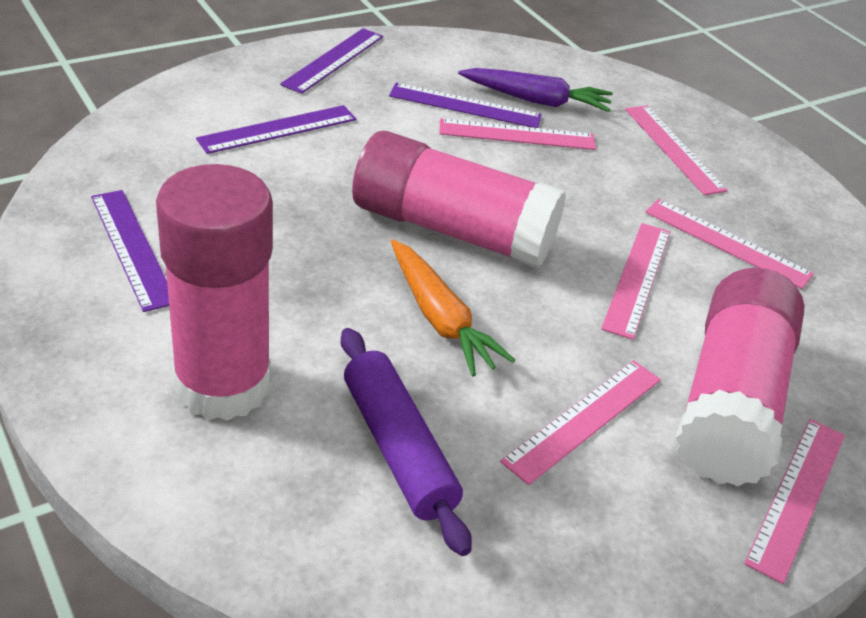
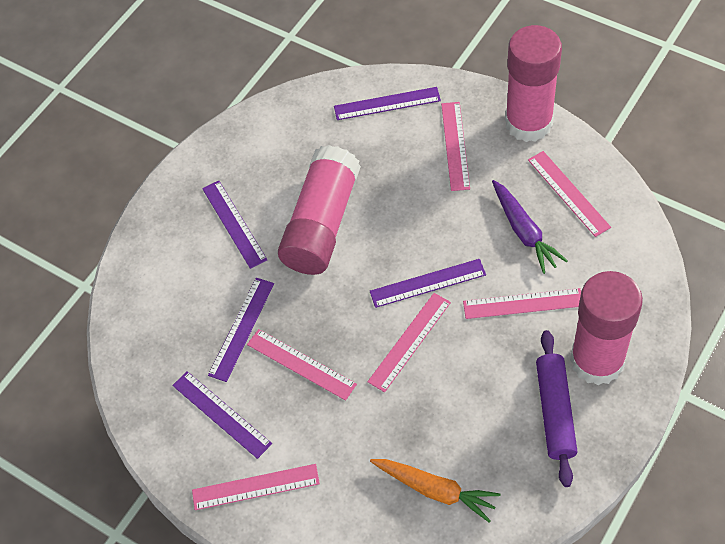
purple ruler: [91,190,169,312] [196,105,356,154] [280,28,383,94] [389,83,542,128] = 4 -> [172,371,272,459] [202,180,267,269] [208,278,274,382] [334,87,441,120] [370,259,486,308] = 5

